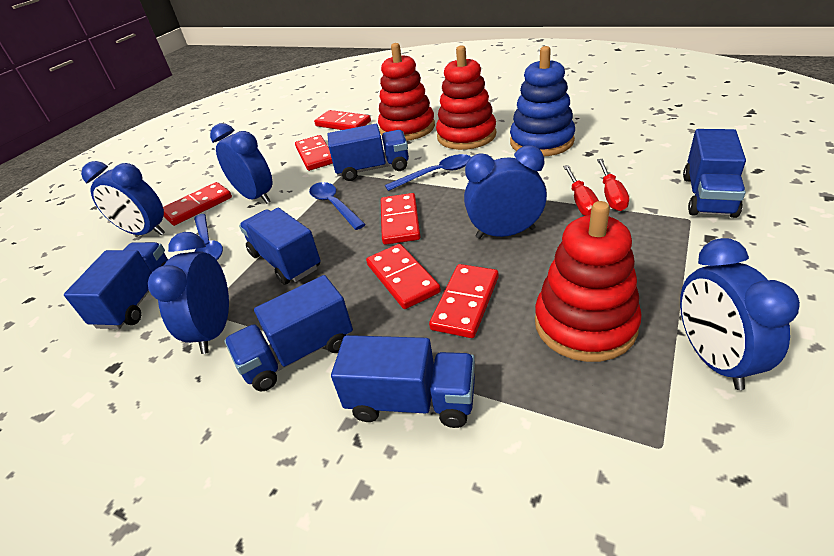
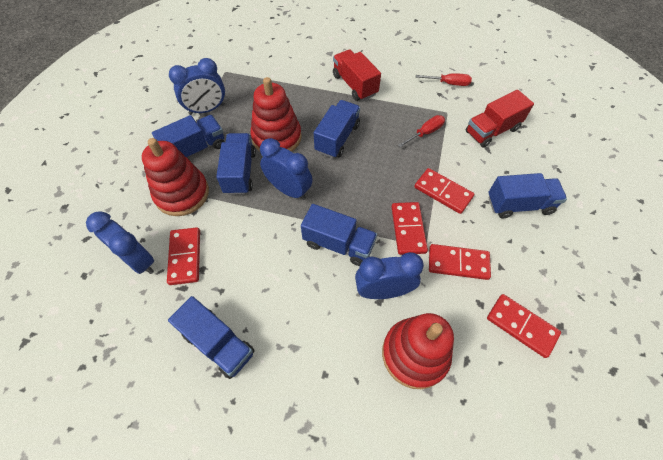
blue clock: [81,161,165,236] [148,232,229,354] [210,123,272,204] [464,145,547,239] [680,238,800,390] = 5 -> [86,211,154,274] [169,58,225,115] [260,138,313,200] [355,252,424,299] = 4
blue spoon: [194,214,223,260] [309,182,366,230] [385,154,471,191] = 3 -> none = 0
blue stacking toy: [510,46,575,156] = 1 -> none = 0
red domino: [163,182,232,226] [295,135,333,171] [314,110,371,130] [366,244,441,309] [381,193,421,245] [429,264,499,338] = 6 -> [167,227,200,285] [392,202,428,255] [414,168,474,214] [429,244,491,280] [487,294,561,358] = 5
red truck: none = 0 -> [333,49,381,101] [466,90,534,148] = 2

